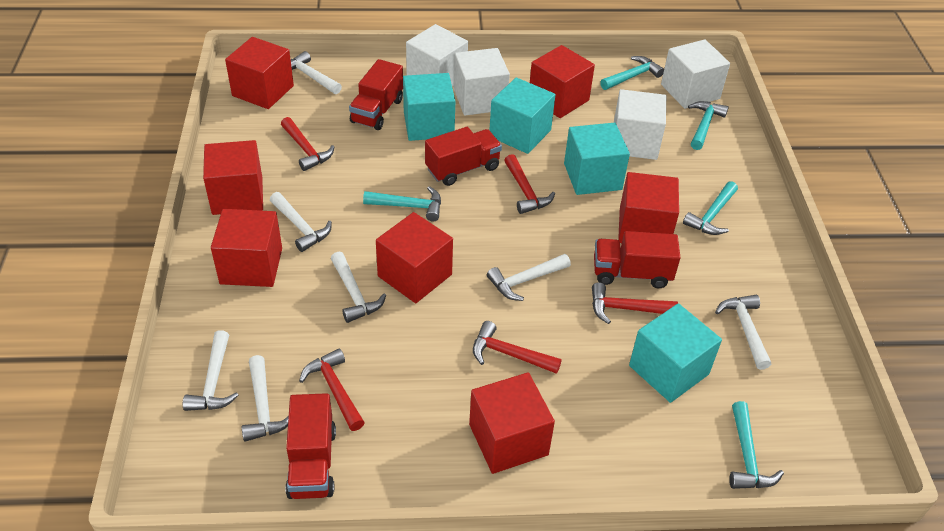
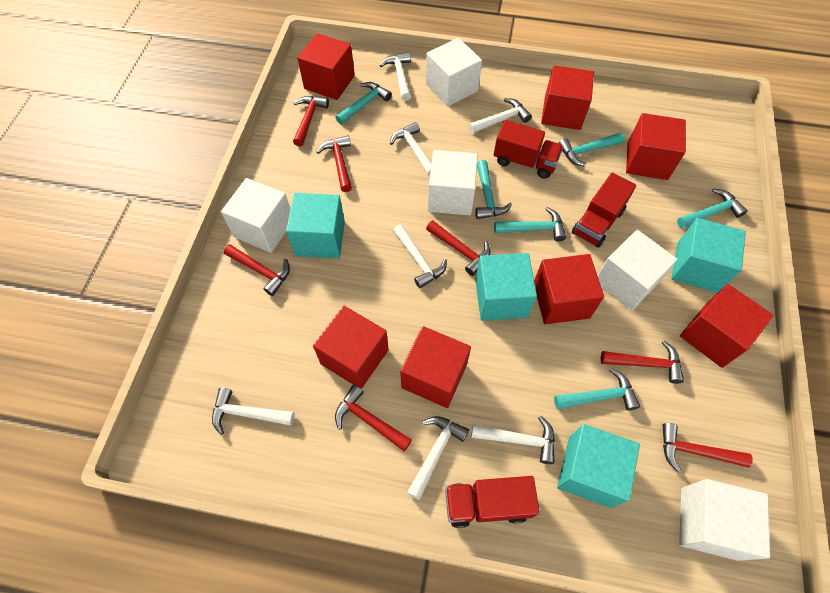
red hammer: [281,117,334,171] [299,348,365,431] [473,321,562,374] [504,154,555,214] [592,282,678,324] = 5 -> [224,244,290,296] [293,96,329,147] [317,135,352,192] [335,385,412,451] [426,220,491,276] [601,341,684,384] [663,423,753,473] = 7
red truck: [285,393,336,499] [349,59,403,130] [425,127,502,186] [594,231,681,288] = 4 -> [445,476,540,528] [494,120,563,179] [572,173,636,248] = 3
turquoise hammer: [363,186,441,222] [600,56,664,90] [683,181,738,235] [688,101,729,150] [729,401,784,489] = 5 -> [335,82,392,125] [475,160,512,219] [494,207,566,242] [554,368,640,411] [559,132,625,167] [677,189,748,229] = 6
white cube: [406,24,468,87] [454,48,510,116] [614,89,666,160] [661,39,730,109] = 4 -> [221,178,290,253] [426,38,482,107] [428,150,478,216] [597,230,678,311] [679,479,770,561] = 5

